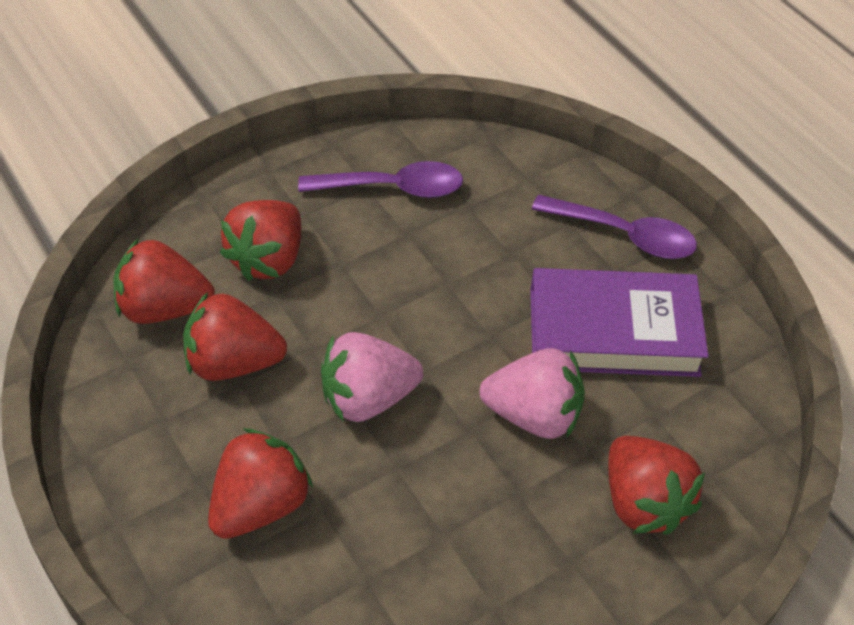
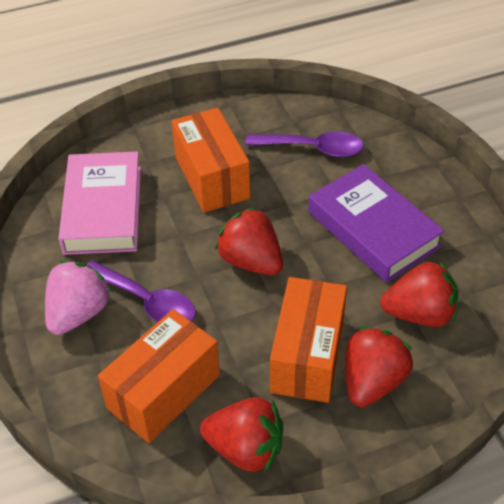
orange box: none = 0 -> [98,309,220,443] [171,107,250,213] [270,277,347,403] = 3
pink book: none = 0 -> [58,151,141,255] = 1
pink strawberry: [321,332,423,422] [479,348,585,439] = 2 -> [45,260,112,335] = 1
red strawberry: [113,238,215,324] [183,292,287,381] [208,428,313,539] [220,200,301,281] [608,436,705,535] = 5 -> [200,397,283,473] [215,207,283,275] [345,326,413,407] [381,261,458,327] = 4

